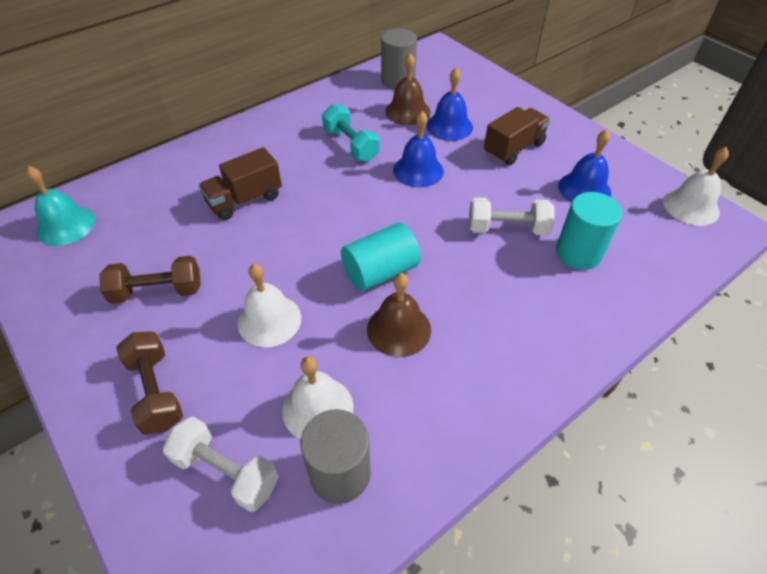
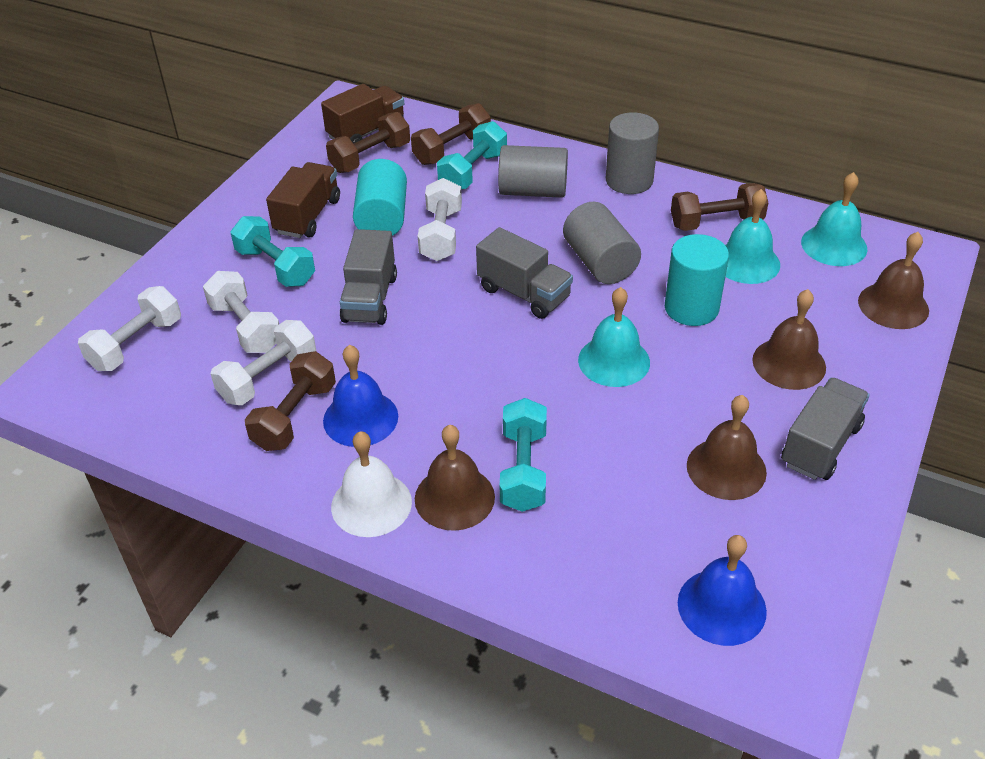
blue bell: [393,111,444,188] [426,68,473,141] [558,130,611,203] = 3 -> [323,345,398,447] [678,535,767,646] = 2
brown bell: [367,273,431,357] [385,53,430,125] = 2 -> [415,425,495,531] [687,395,767,500] [752,289,826,390] [858,232,929,329] = 4
brown dumbbell: [99,256,201,304] [116,332,183,435] = 2 -> [245,351,336,451] [326,112,410,173] [411,103,491,165] [671,183,768,231] = 4
grey cylinder: [301,409,371,504] [381,28,417,90] = 2 -> [498,145,568,198] [563,202,641,284] [606,112,659,194] = 3
grey truck: none = 0 -> [340,229,397,325] [476,227,573,319] [781,378,870,480] = 3
turquoise bell: [26,166,95,246] = 1 -> [578,287,650,387] [725,189,780,284] [801,172,867,266] = 3
turquoise dumbbell: [322,104,379,162] = 1 -> [230,216,315,287] [437,121,507,190] [500,398,547,512] = 3
white bell: [238,264,301,347] [282,356,354,439] [663,147,729,226] = 3 -> [331,431,412,537] = 1
white dumbbell: [163,417,279,512] [469,197,555,235] = 2 -> [78,286,181,371] [203,271,279,353] [211,320,316,405] [418,178,462,261] = 4

